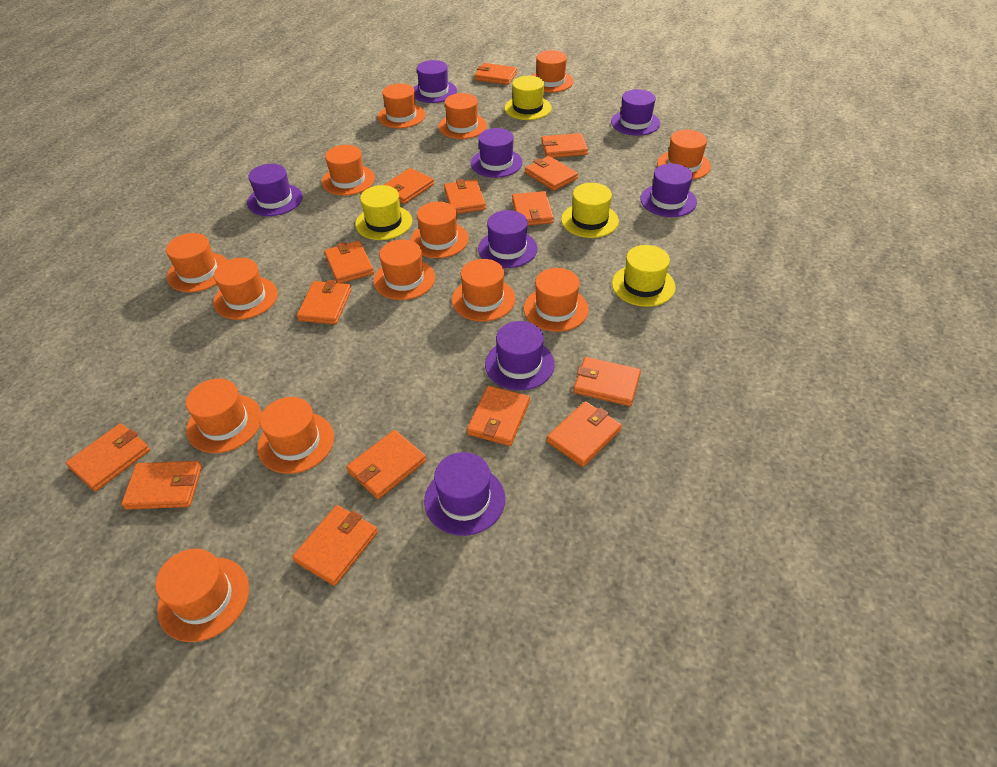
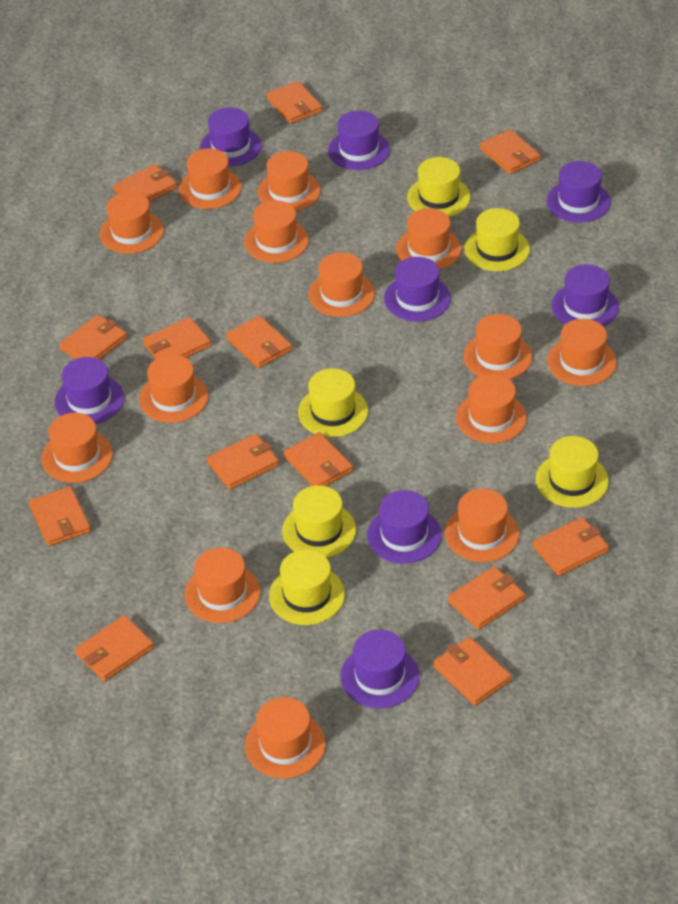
orange wallet: [66,423,150,491] [121,461,202,510] [292,505,378,586] [297,280,351,325] [324,241,374,283] [346,430,426,499] [384,168,434,204] [444,179,486,214] [467,386,530,446] [474,63,517,85] [512,191,554,226] [525,156,578,191] [541,133,588,158] [547,401,622,467] [574,357,641,406] = 15 -> [29,486,91,546] [59,315,127,360] [75,615,154,681] [114,164,177,203] [143,317,211,359] [207,434,279,489] [226,315,292,368] [267,81,322,124] [284,432,353,486] [433,637,511,705] [448,566,525,630] [480,129,541,174] [533,517,609,576] = 13
yellow hat: [355,185,412,240] [504,76,552,120] [561,183,619,238] [612,245,676,307] = 4 -> [269,549,345,625] [282,485,356,558] [298,368,368,437] [407,157,471,217] [464,208,530,271] [536,436,609,508] = 6

